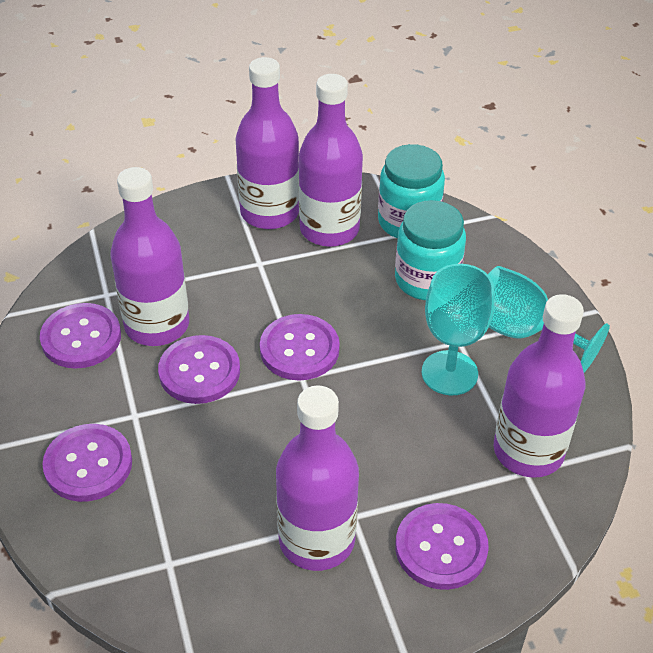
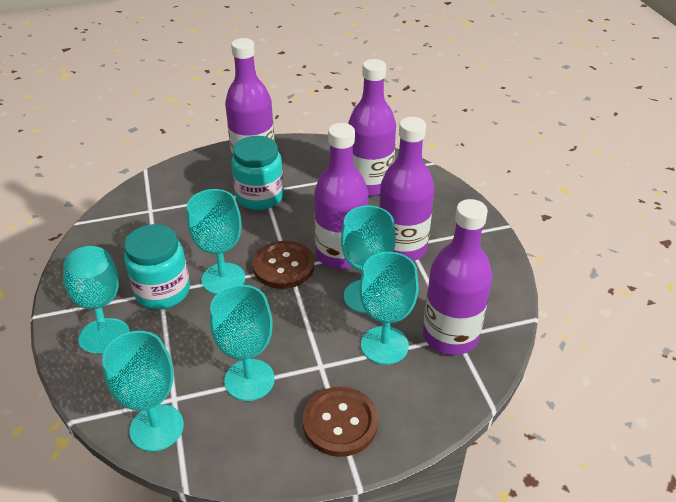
brown button: none = 0 -> [253,241,314,289] [303,387,378,457] = 2
purple button: [40,303,121,369] [42,424,132,502] [158,335,240,404] [260,314,340,381] [396,503,489,590] = 5 -> none = 0
turquoise goblet: [422,264,495,395] [488,266,610,372] = 2 -> [63,246,130,353] [102,331,184,452] [187,189,245,294] [210,285,275,401] [341,206,396,313] [359,252,419,365] = 6

